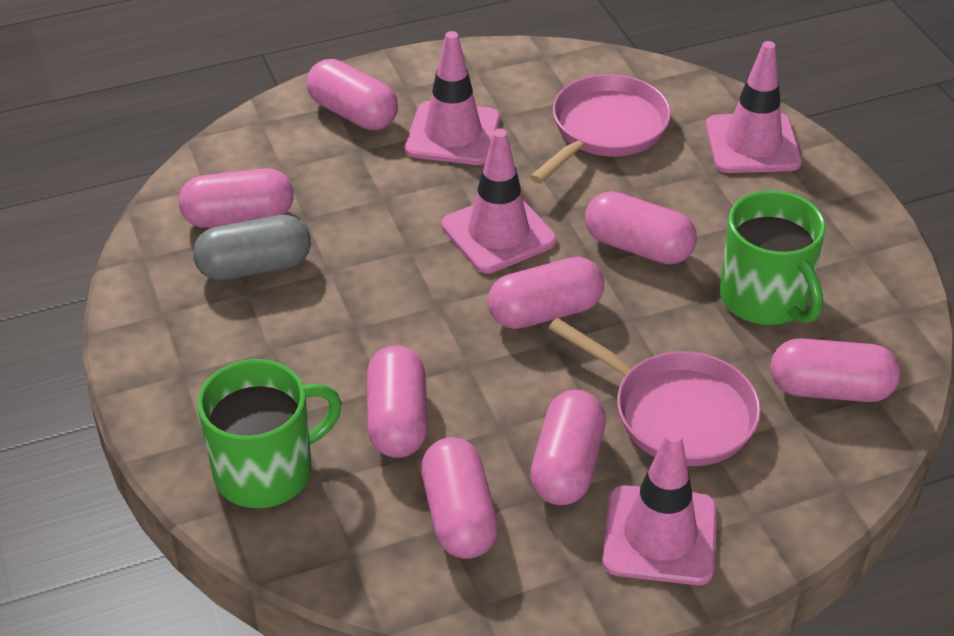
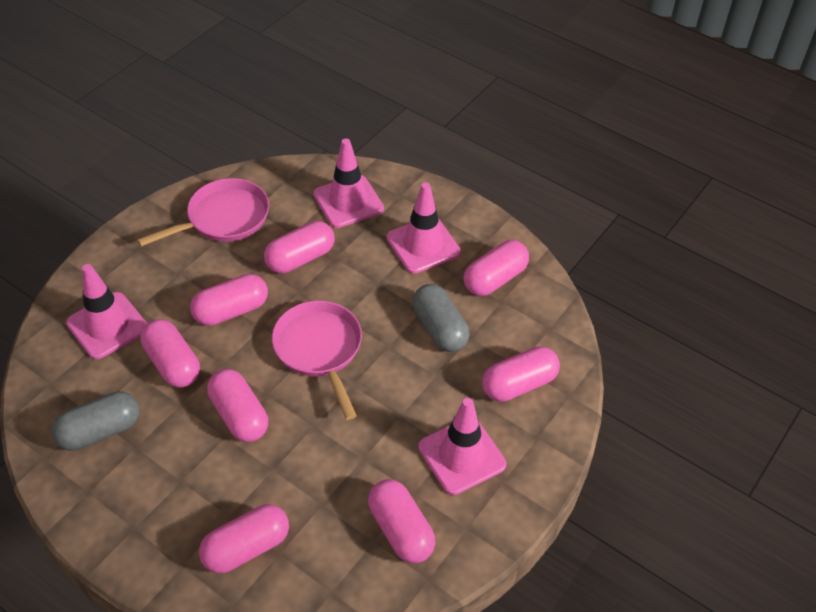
green mug: [197,359,342,508] [720,190,826,325] = 2 -> none = 0
grey capsule: [193,215,311,280] = 1 -> [51,391,140,451] [412,284,469,352] = 2

